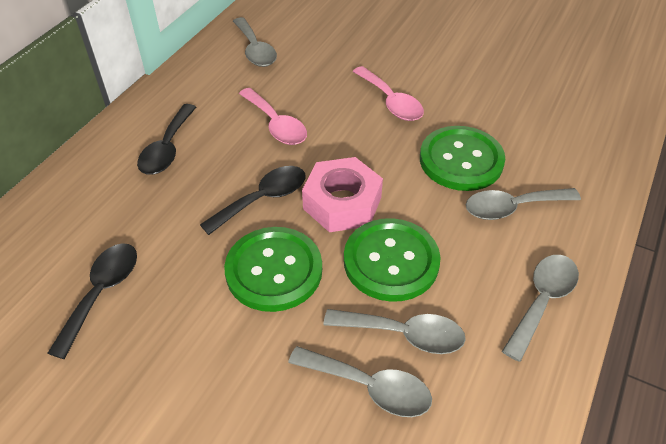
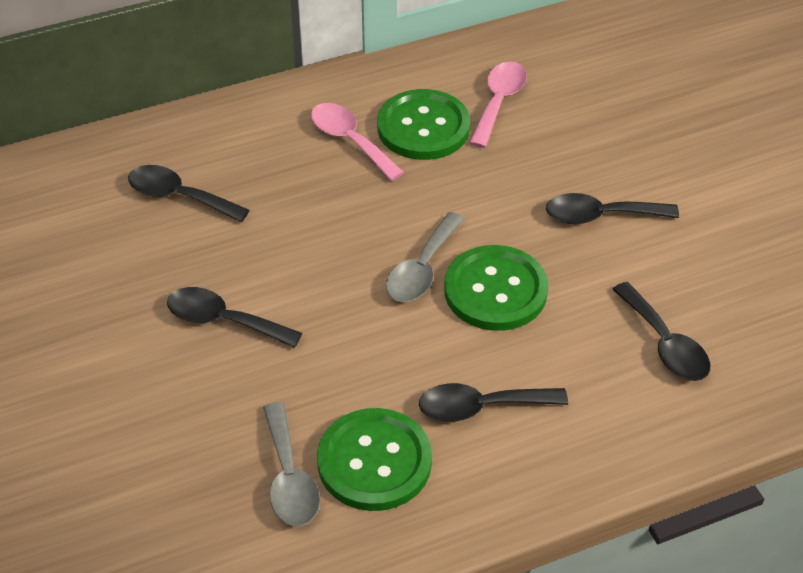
black spoon: [48,243,137,359] [137,104,196,174] [200,166,305,235] = 3 -> [128,165,250,222] [167,287,302,348] [419,383,568,422] [546,193,679,224] [612,282,710,381] = 5
grey spoon: [233,17,277,67] [288,346,432,417] [323,309,466,354] [466,188,581,220] [502,255,579,362] = 5 -> [263,402,320,526] [386,212,465,302] = 2
pink nut: [302,157,383,232] = 1 -> none = 0

